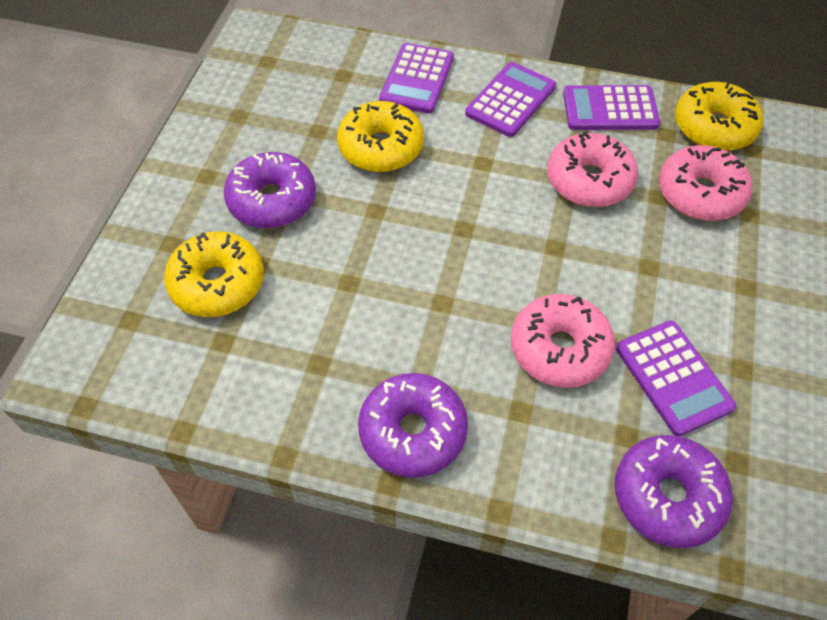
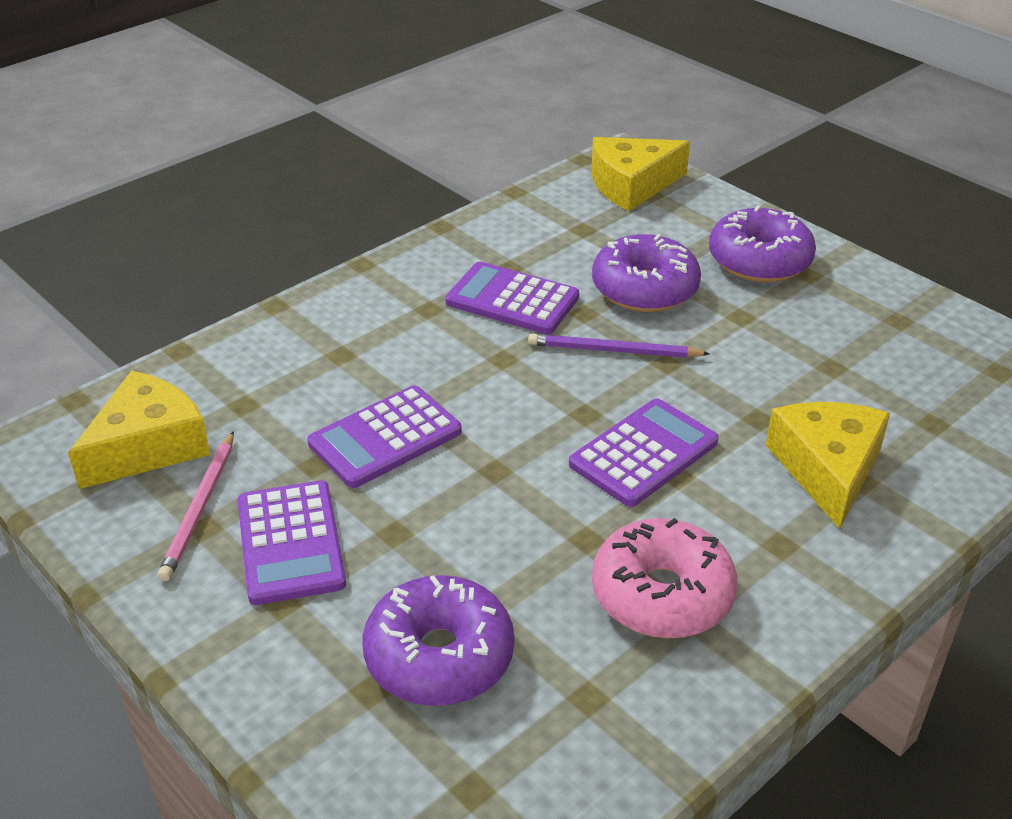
pink donut: [511,294,615,388] [547,132,638,207] [659,145,753,221] = 3 -> [592,518,737,639] = 1
pink pencil: none = 0 -> [158,431,234,581] = 1
purple pencil: none = 0 -> [528,333,710,358] = 1
yellow cheese: none = 0 -> [68,371,211,489] [591,137,690,211] [766,402,890,529] = 3
yellow donut: [164,231,264,317] [337,101,424,172] [675,82,763,151] = 3 -> none = 0

